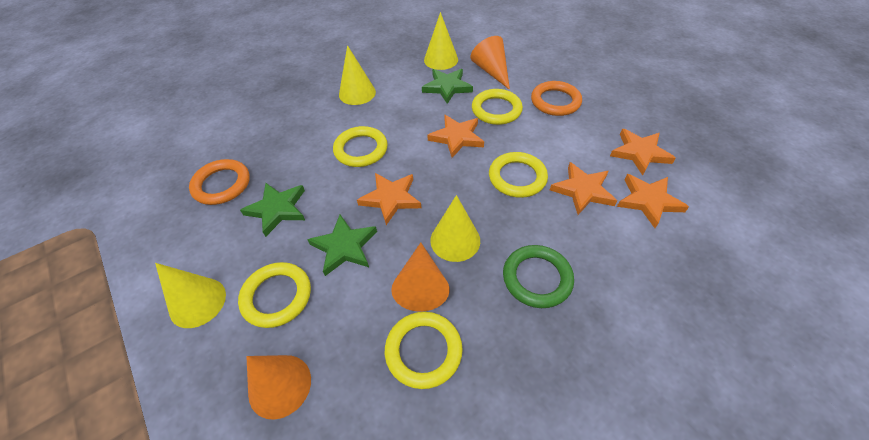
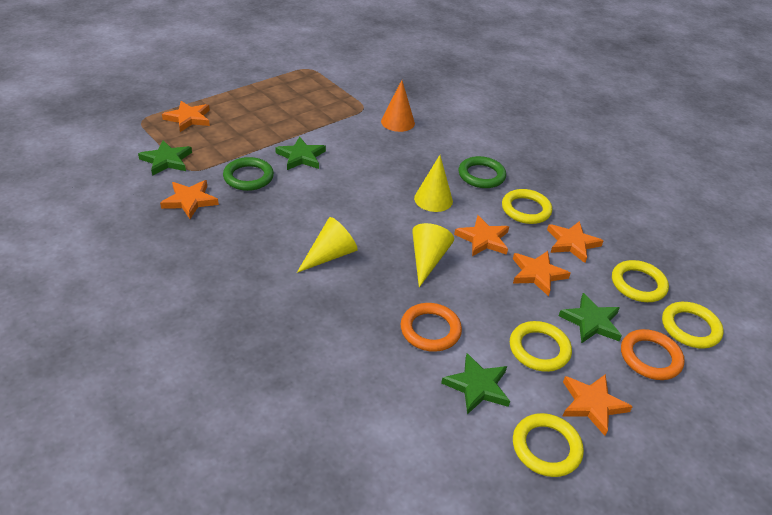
green ring: [503,245,574,308] = 1 -> [223,157,274,191] [459,156,506,188] = 2
green star: [240,183,305,237] [307,215,377,276] [422,69,473,104] = 3 -> [138,140,192,176] [275,137,326,170] [441,353,510,414] [559,293,622,343] = 4
orange cone: [246,355,311,420] [391,243,449,312] [471,36,510,90] = 3 -> [381,80,415,132] = 1
orange star: [357,173,421,225] [427,115,484,158] [550,162,617,215] [610,129,676,176] [617,174,689,228] = 5 -> [160,180,219,219] [162,101,210,132] [454,215,509,256] [513,251,571,296] [547,221,603,263] [563,374,633,436] = 6
yellow cone: [155,263,226,328] [339,45,376,105] [424,12,458,70] [430,195,480,262] = 4 -> [297,217,358,273] [412,223,454,287] [414,155,453,212] = 3

